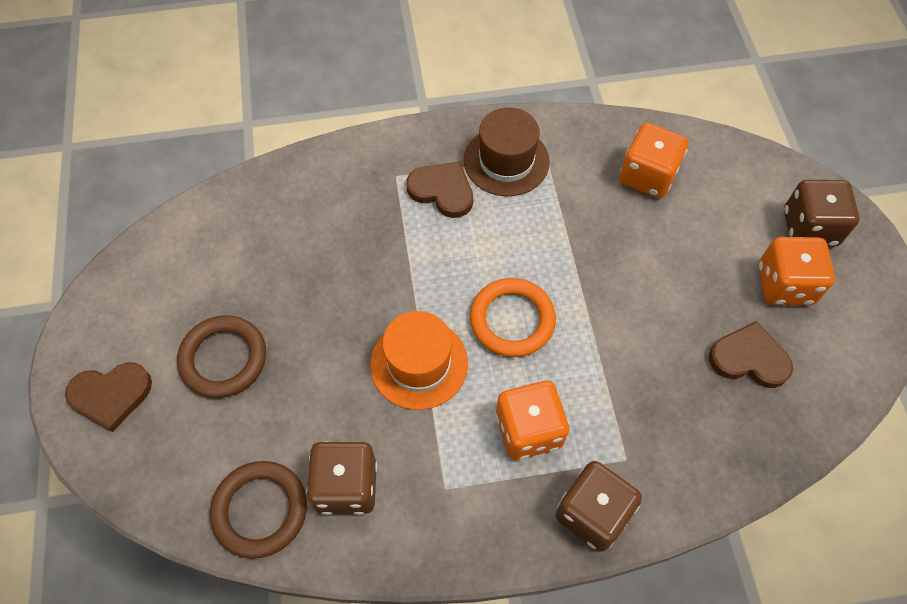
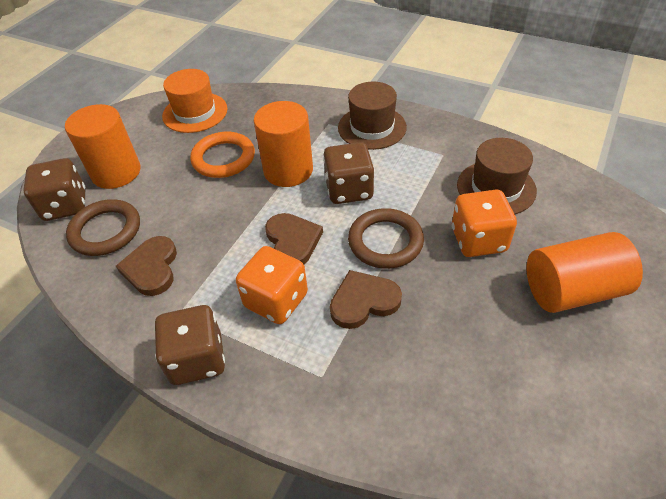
brown hat: [464,107,550,196] = 1 -> [338,82,407,150] [457,138,537,214] = 2
orange cylinder: none = 0 -> [65,104,141,189] [254,101,313,187] [527,232,643,313] = 3
orange dice: [496,381,569,460] [619,123,688,198] [759,237,835,305] = 3 -> [236,246,308,324] [452,190,517,257] = 2

